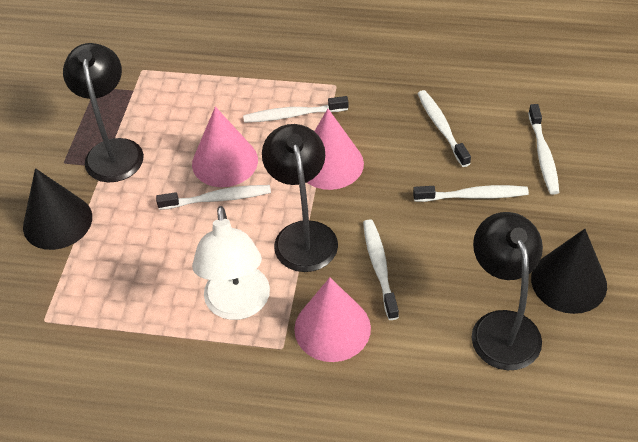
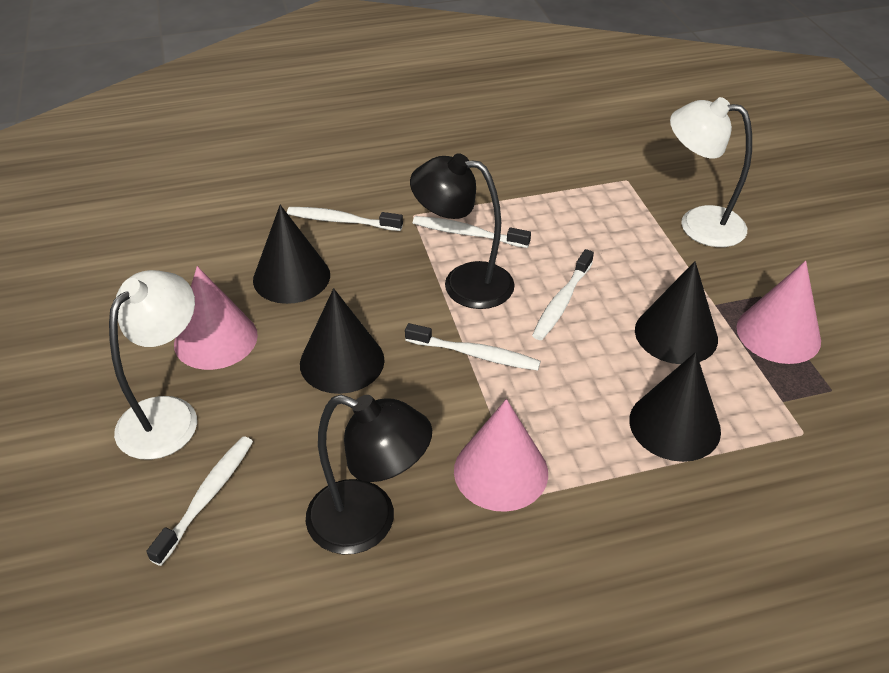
black cone: [23,168,92,250] [531,229,607,314] = 2 -> [253,205,330,304] [300,288,385,394] [629,352,721,462] [635,261,718,364] = 4
black lamp: [63,43,144,182] [262,124,338,272] [471,212,543,370] = 3 -> [306,395,432,554] [410,153,515,309] = 2
white lamp: [192,206,270,320] = 1 -> [109,270,197,460] [670,97,752,247] = 2
white toothbrush: [156,185,271,210] [243,96,348,123] [363,219,399,320] [413,185,529,202] [418,90,471,167] [528,104,559,195] = 6 -> [146,436,253,566] [287,207,403,231] [405,323,541,371] [413,216,531,248] [532,249,594,340] = 5

